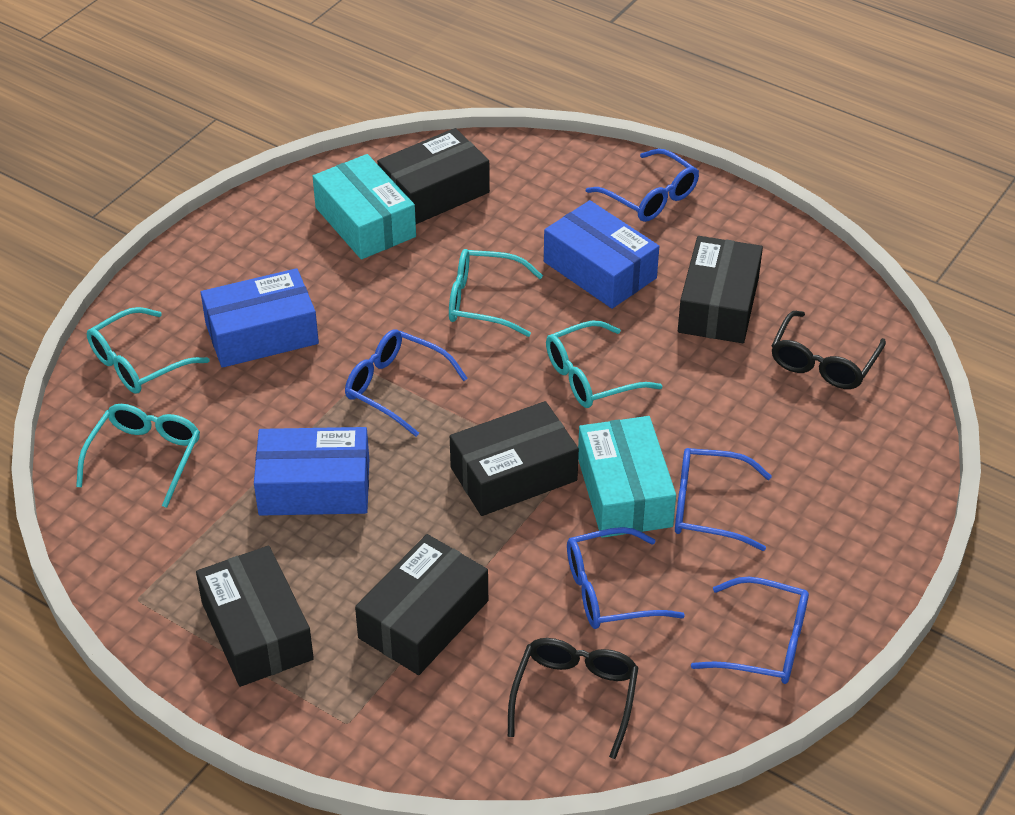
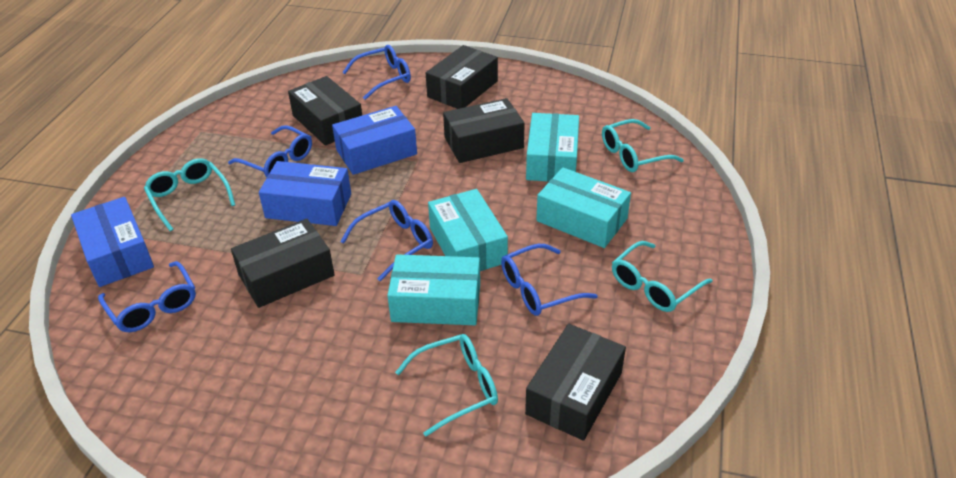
black glasses: [508,638,638,759] [771,311,886,389] = 2 -> none = 0
turquoise box: [313,154,416,259] [578,416,676,538] = 2 -> [387,254,480,325] [428,189,508,271] [526,113,579,182] [536,167,631,248] = 4

